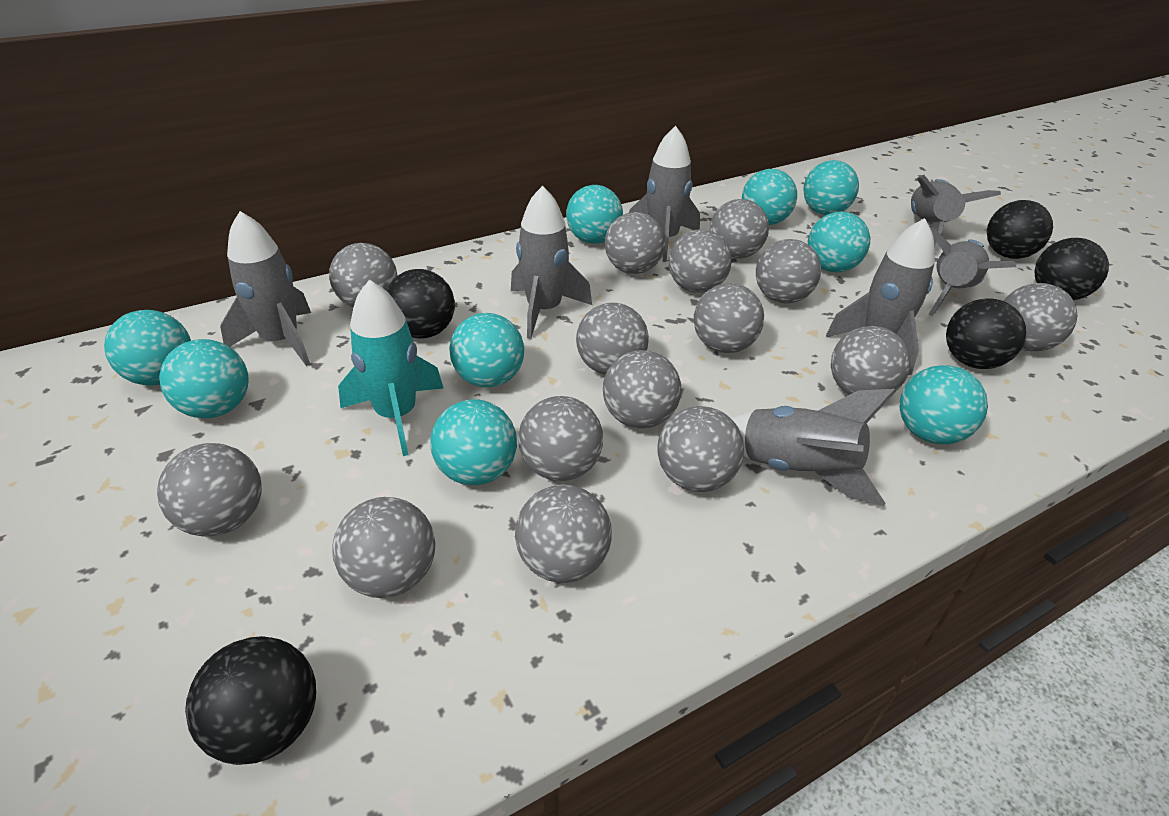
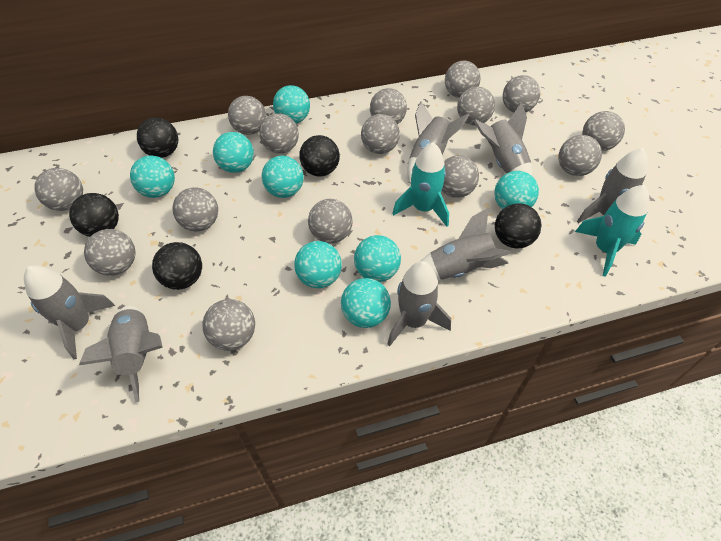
turquoise ball: [104,310,191,386] [159,339,249,418] [430,399,517,485] [449,313,524,387] [566,185,623,244] [742,169,797,225] [803,160,859,215] [808,212,870,272] [900,365,988,444] = 9 -> [130,155,175,198] [213,132,254,173] [262,156,304,198] [273,85,310,124] [294,241,342,288] [341,278,391,328] [354,235,401,282] [494,171,539,210] = 8
turquoise rocket: [338,280,444,456] = 1 -> [392,142,449,227] [575,185,649,277] = 2

